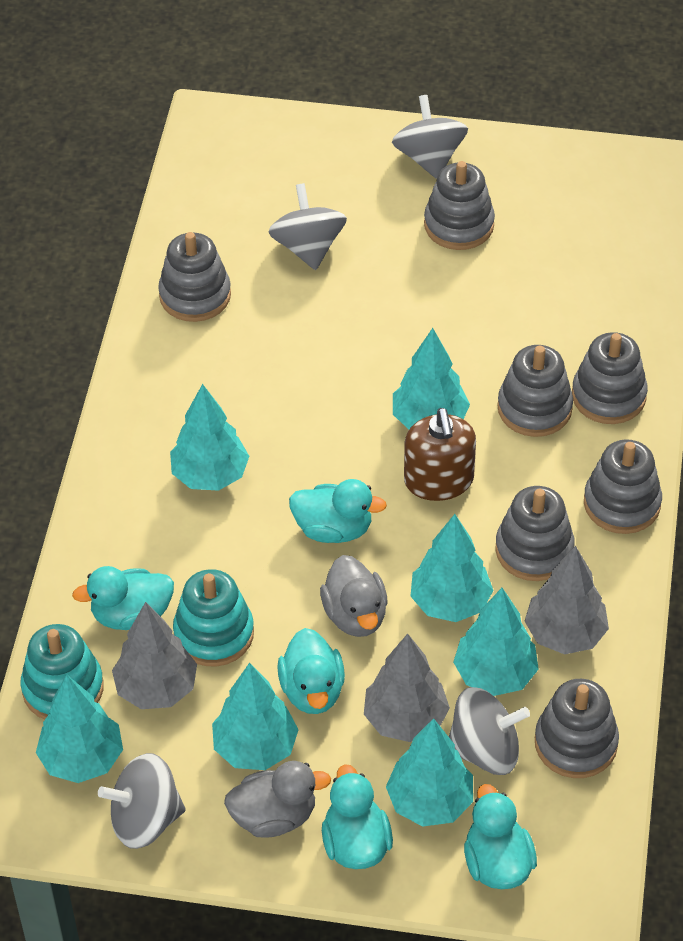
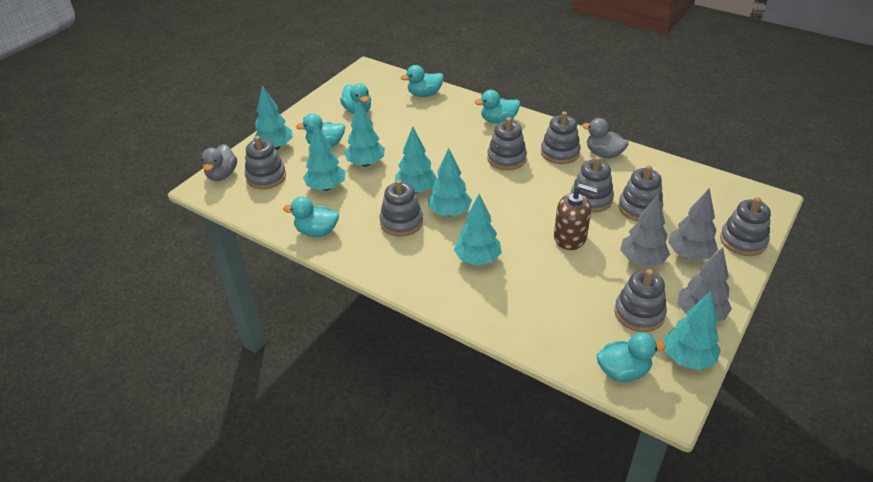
grey spinning top: [98,753,186,849] [268,183,347,270] [392,95,468,179] [449,687,530,775] = 4 -> none = 0
grey stacking toy: [158,232,231,322] [424,161,495,250] [495,486,575,581] [497,345,573,437] [535,679,619,778] [572,332,648,424] [584,439,662,534] = 7 -> [245,136,286,189] [379,180,423,237] [487,117,527,170] [541,111,581,164] [571,156,614,212] [614,269,667,332] [618,165,663,222] [720,197,771,256] = 8
turquoise duck: [72,566,174,630] [277,628,345,714] [289,479,387,543] [322,764,393,869] [464,784,537,889] = 5 -> [283,197,339,237] [296,114,345,147] [340,83,371,114] [401,65,444,97] [474,90,520,124] [597,332,666,382] = 6
turquoise stacking toy: [21,624,104,720] [173,569,254,666] = 2 -> none = 0

